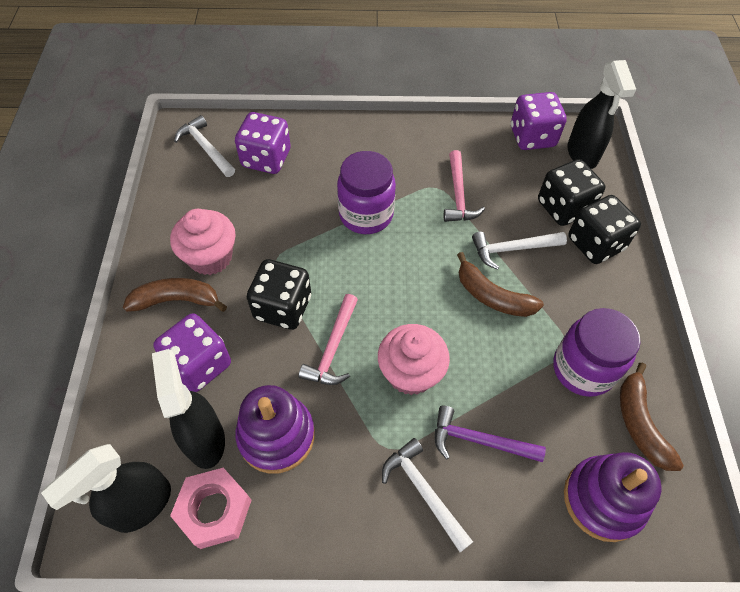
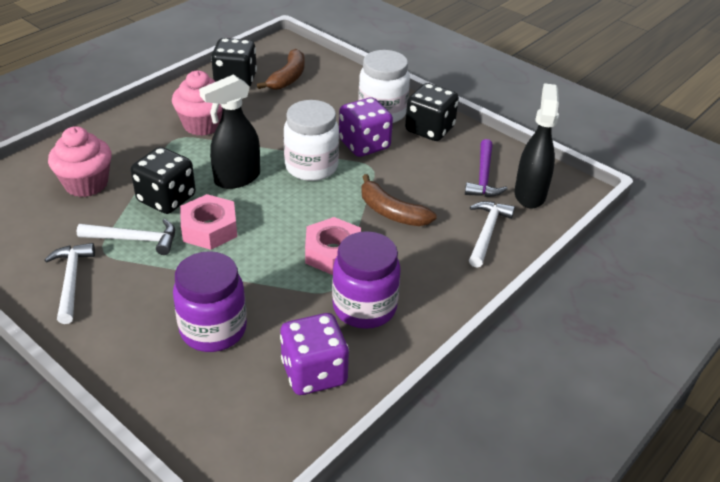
black spray bottle: [41,444,171,533] [152,349,225,469] [567,60,636,169] = 3 -> [199,74,260,189] [514,83,559,209] = 2
brown banana: [123,278,227,312] [457,252,544,317] [620,363,684,471] = 3 -> [257,49,305,90] [361,174,437,226] = 2
pink hammer: [299,294,358,385] [444,150,485,222] = 2 -> none = 0
pink nut: [170,468,252,549] = 1 -> [180,194,237,250] [305,217,361,275] = 2
purple dice: [153,313,231,392] [235,112,291,174] [511,92,567,150] = 3 -> [280,313,349,395] [339,97,393,157] = 2
purple stacking toy: [236,385,315,474] [564,452,662,542] = 2 -> none = 0
white jar: none = 0 -> [284,100,339,181] [358,50,410,123] = 2

